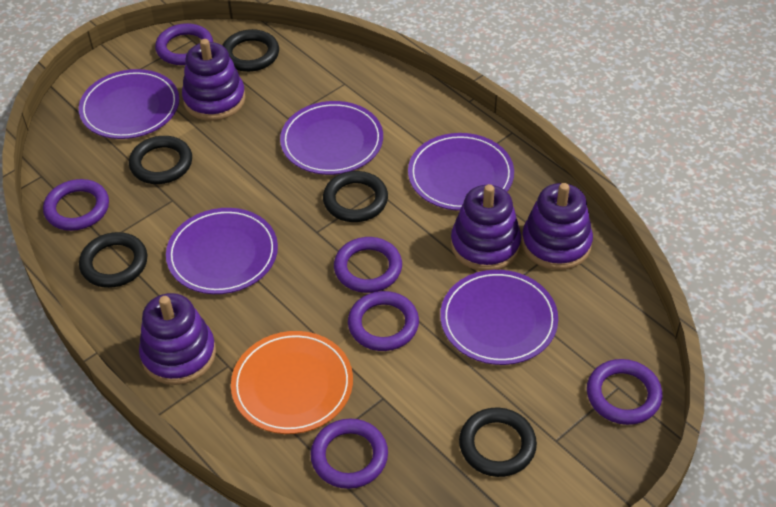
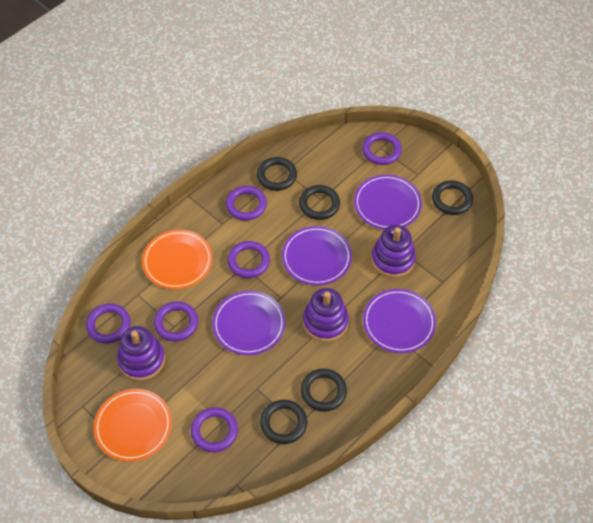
orange plate: [231,331,353,434] = 1 -> [94,389,172,462] [142,230,213,289] = 2
purple plate: [79,69,179,139] [166,208,278,294] [280,101,383,175] [408,133,514,211] [440,270,558,365] = 5 -> [212,291,286,355] [282,226,352,286] [354,175,422,230] [363,289,436,353] = 4
purple stacking toy: [139,293,216,385] [182,39,246,121] [451,184,521,271] [522,183,593,270] = 4 -> [117,326,165,381] [303,288,349,342] [371,225,416,278] = 3

